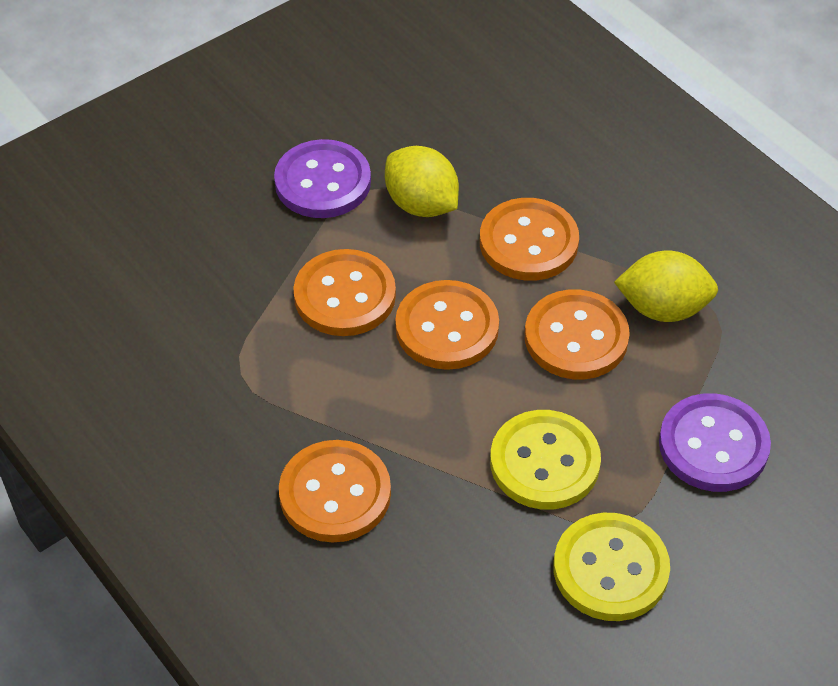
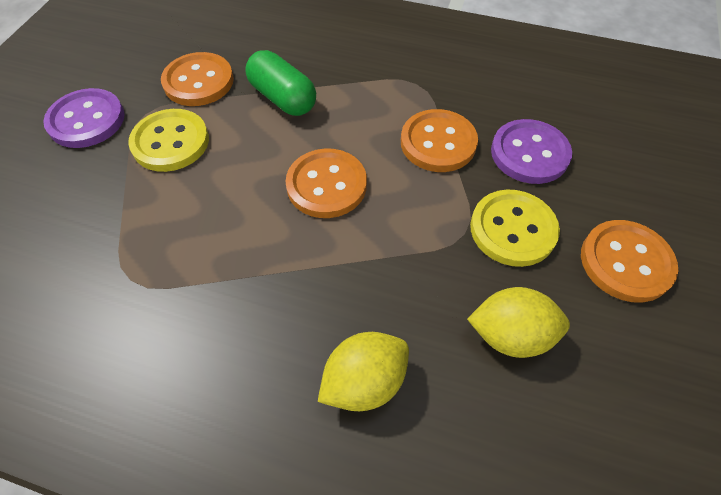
green capsule: none = 0 -> [245,50,316,116] = 1
orange button: [279,440,391,543] [293,249,396,336] [395,280,499,370] [480,198,579,281] [525,289,630,379] = 5 -> [161,52,234,106] [285,149,367,218] [401,109,478,172] [581,220,678,303] = 4

